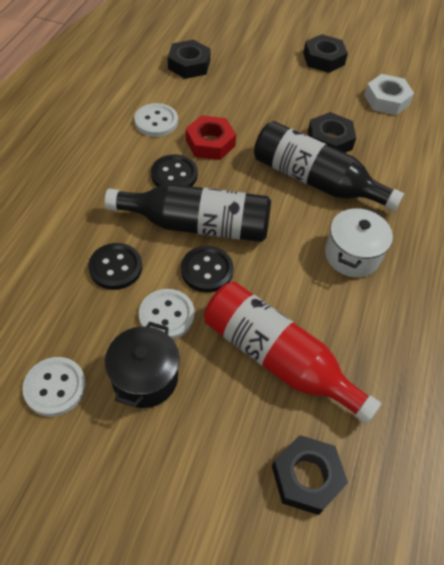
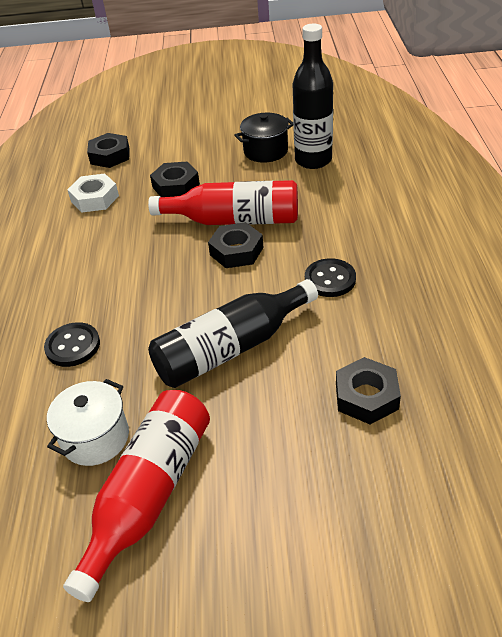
black button: [88,243,142,290] [151,154,198,187] [181,246,234,292] = 3 -> [44,322,100,367] [305,258,356,297] = 2
red bottle: [204,282,381,424] = 1 -> [63,390,210,602] [148,180,298,225] = 2
red nut: [186,115,236,160] = 1 -> none = 0
white button: [22,357,86,417] [134,103,178,137] [139,289,195,339] = 3 -> none = 0

